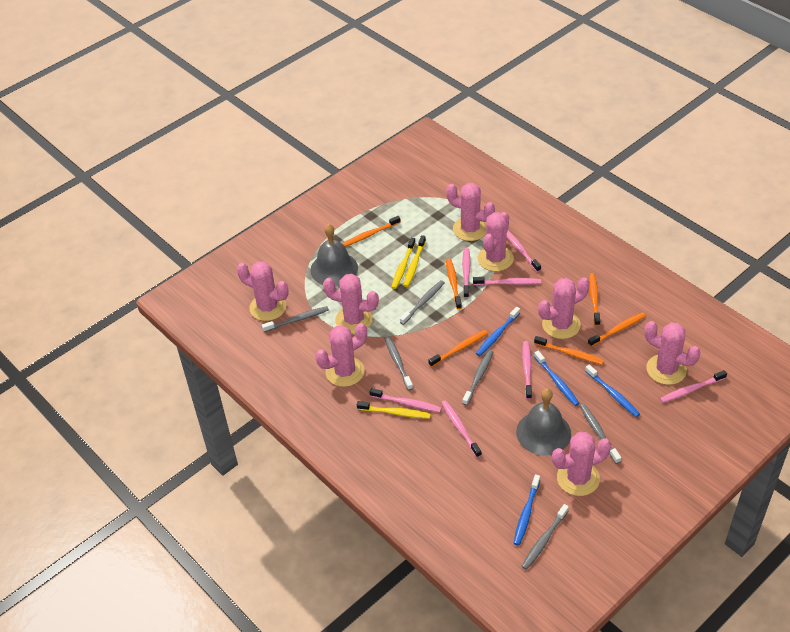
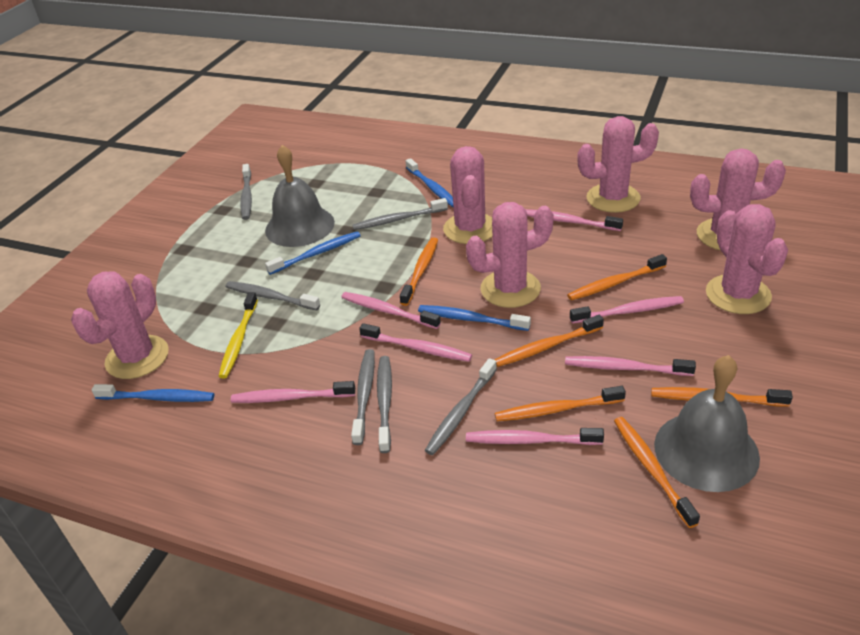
pink cactus: [237,262,289,321] [316,323,367,387] [323,274,379,334] [446,183,495,241] [478,212,514,271] [538,277,590,339] [552,432,611,496] [644,321,701,385] = 8 -> [71,271,169,379] [443,146,493,244] [466,202,554,308] [577,116,659,213] [690,148,786,250] [706,204,788,314] = 6
yellow toothbrush: [357,401,431,419] [391,238,416,289] [404,235,426,287] = 3 -> [218,292,258,378] = 1

